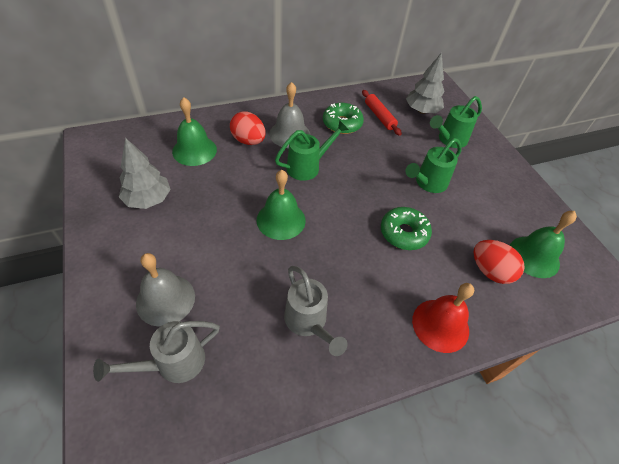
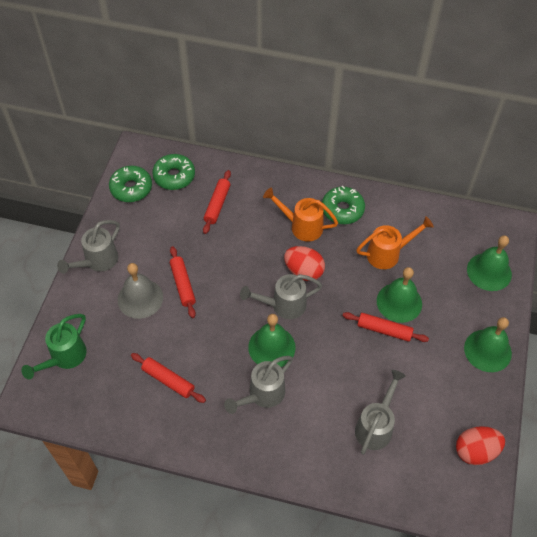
green bell: [172,97,217,166] [257,170,306,240] [510,211,577,278] = 3 -> [248,314,296,367] [377,267,422,323] [464,317,512,372] [467,236,512,291] = 4
green donut: [323,103,364,134] [381,207,432,250] = 2 -> [109,166,152,202] [152,154,195,190] [322,186,365,224] = 3
green watering can: [275,120,349,181] [405,138,462,193] [430,96,482,148] = 3 -> [21,314,87,379] = 1
grey bell: [136,253,195,327] [269,82,310,148] = 2 -> [118,263,163,319] = 1
grey tree: [119,138,171,209] [406,52,444,114] = 2 -> none = 0
grey watering can: [93,321,220,383] [284,266,348,356] = 2 -> [57,220,120,274] [224,356,293,414] [240,274,322,319] [355,370,406,455] = 4
orange watering can: none = 0 -> [263,188,338,241] [356,216,434,269] = 2
red bell: [412,283,474,353] = 1 -> none = 0
red rolling pin: [362,90,402,136] = 1 -> [131,353,206,403] [170,246,196,318] [203,170,231,234] [343,312,429,342] = 4

